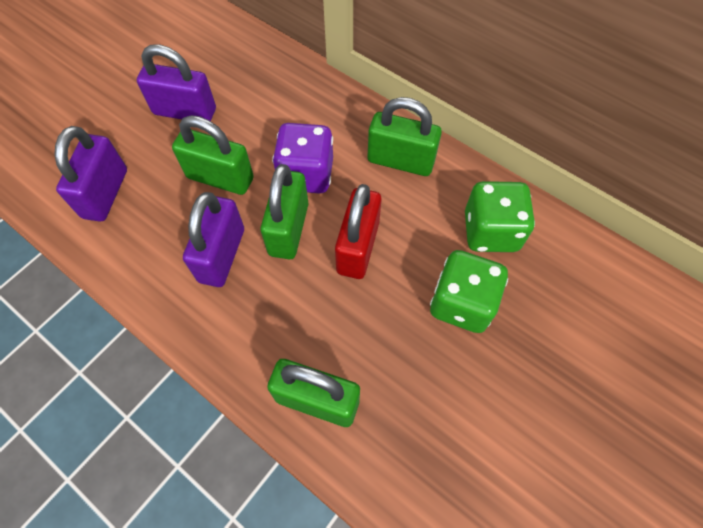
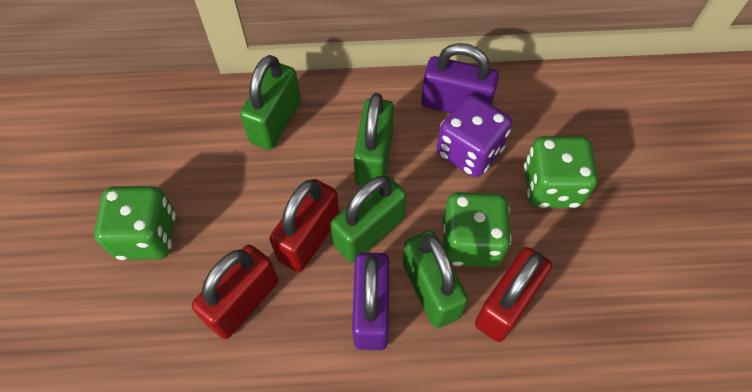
green dice: [430,250,508,333] [465,181,535,252] = 2 -> [94,186,176,260] [443,192,511,267] [524,136,597,208] = 3
purple padlock: [54,126,127,222] [137,45,216,121] [183,192,244,287] = 3 -> [352,253,390,350] [421,43,499,113] = 2
red padlock: [335,184,382,279] = 1 -> [192,245,278,339] [269,179,339,272] [475,247,552,342] = 3

